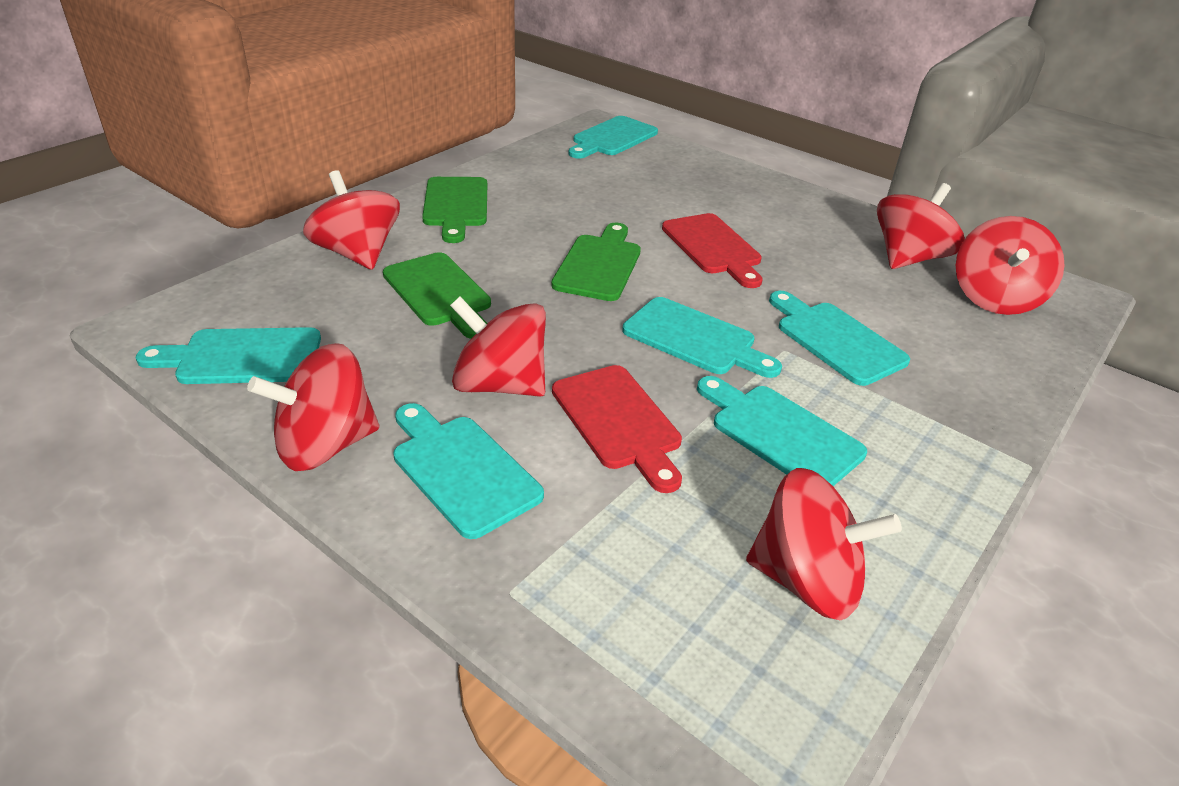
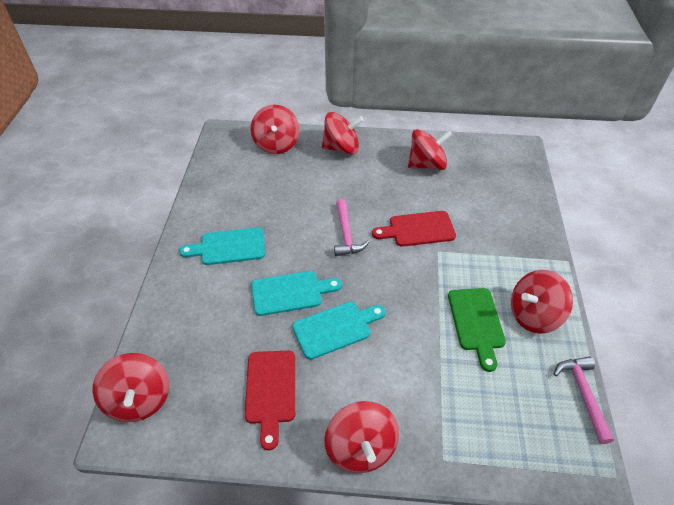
green cutting board: [383,252,491,339] [422,177,487,243] [551,222,641,301] = 3 -> [448,288,506,372] = 1
pink hammer: none = 0 -> [334,199,369,256] [554,356,614,444] = 2
turquoise cutting board: [136,327,321,384] [393,403,544,539] [568,116,658,159] [622,297,782,378] [697,376,867,486] [769,291,910,386] = 6 -> [179,227,265,265] [251,271,342,316] [292,302,386,360] = 3

